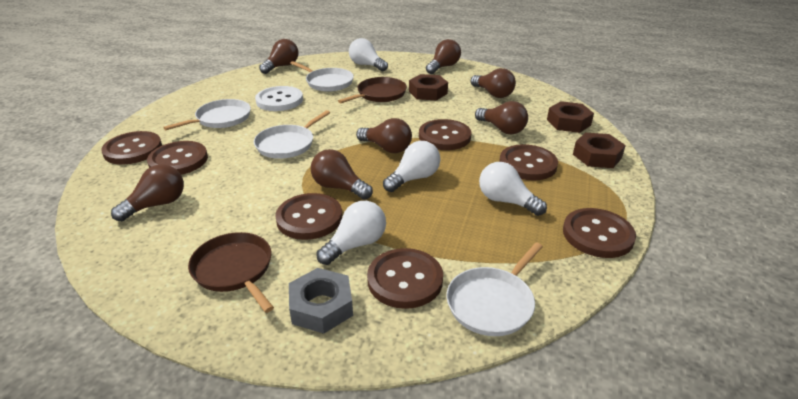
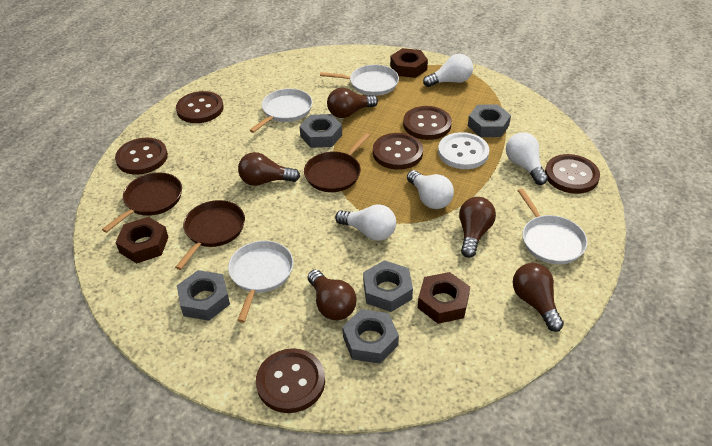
brown button: [101,131,162,165] [147,141,208,175] [275,193,342,240] [367,248,443,309] [419,119,471,150] [499,144,558,181] [563,208,636,258] = 7 -> [115,138,168,175] [176,91,224,123] [256,348,325,413] [373,133,423,170] [403,106,452,140] [545,154,600,194] = 6
brown light bulb: [111,164,184,221] [259,39,299,74] [311,149,373,200] [356,118,412,153] [426,39,461,74] [471,68,516,98] [475,101,528,134] = 7 -> [238,152,300,186] [308,270,357,320] [327,88,378,118] [459,197,496,258] [513,263,564,332] = 5
brown pan: [188,232,274,313] [338,77,407,103] = 2 -> [102,172,182,233] [175,200,245,270] [304,133,370,192] = 3
grey nut: [289,268,353,334] = 1 -> [177,270,230,321] [299,114,342,148] [342,309,399,364] [363,260,413,312] [468,104,511,137] = 5

